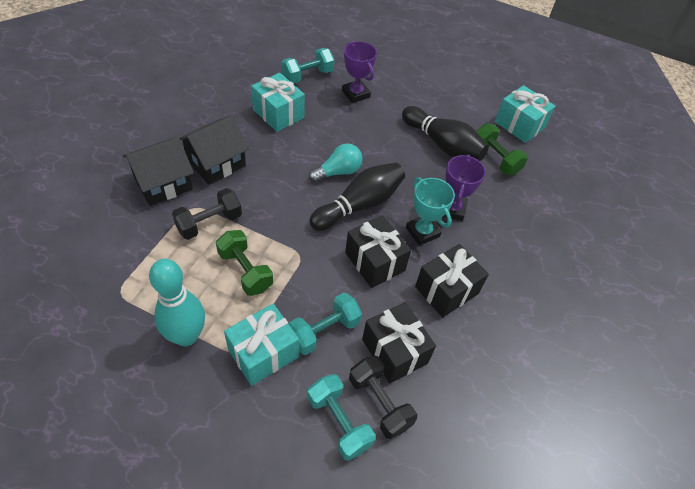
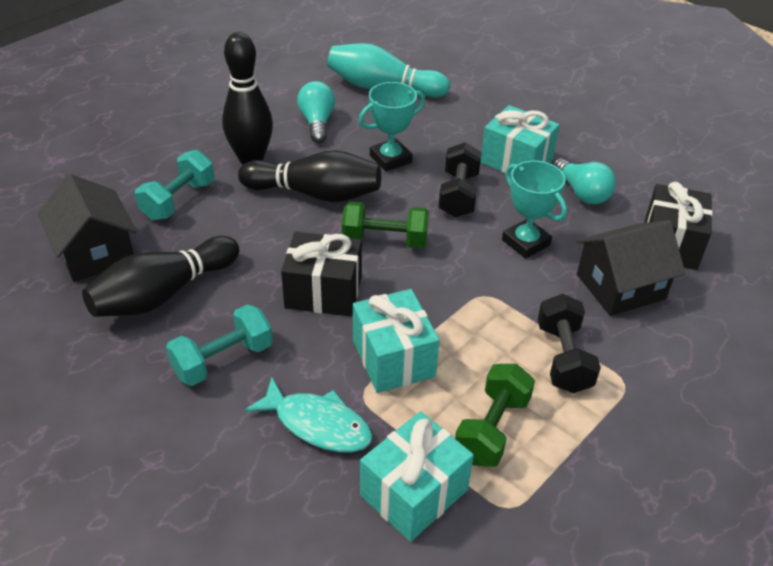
black bowling pin: [309,162,405,231] [402,106,489,161] = 2 -> [82,236,239,317] [222,32,273,165] [238,150,381,202] = 3
black gift: [345,215,411,288] [362,302,436,383] [415,244,489,318] = 3 -> [281,232,362,317] [644,182,712,270] = 2
purple trophy: [342,41,377,103] [443,155,486,221] = 2 -> none = 0
turquoise dumbbell: [281,48,335,84] [289,292,362,355] [308,374,375,461] = 3 -> [135,150,214,220] [166,304,273,386] = 2
turquoise fish: none = 0 -> [245,377,373,453] = 1
turquoise light bulb: [309,143,363,183] = 1 -> [297,81,335,143] [552,158,616,204] = 2
turquoise trophy: [406,177,455,246] = 1 -> [359,82,425,172] [502,161,567,259] = 2

